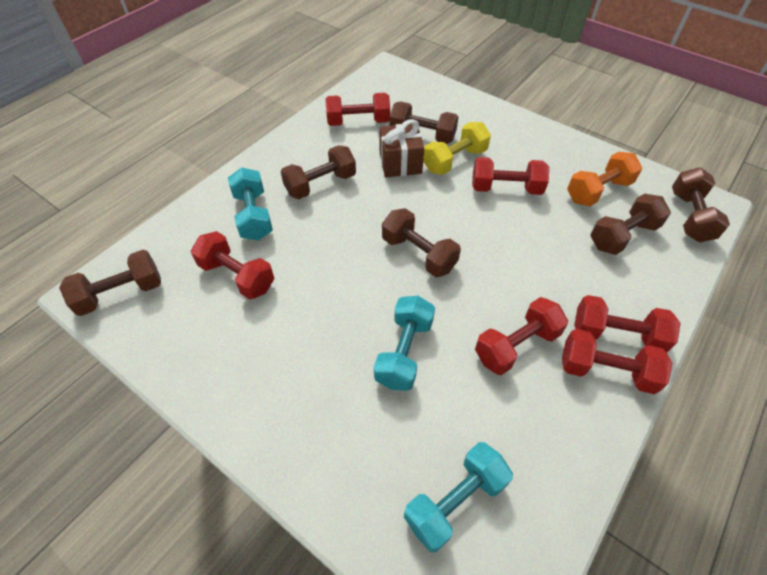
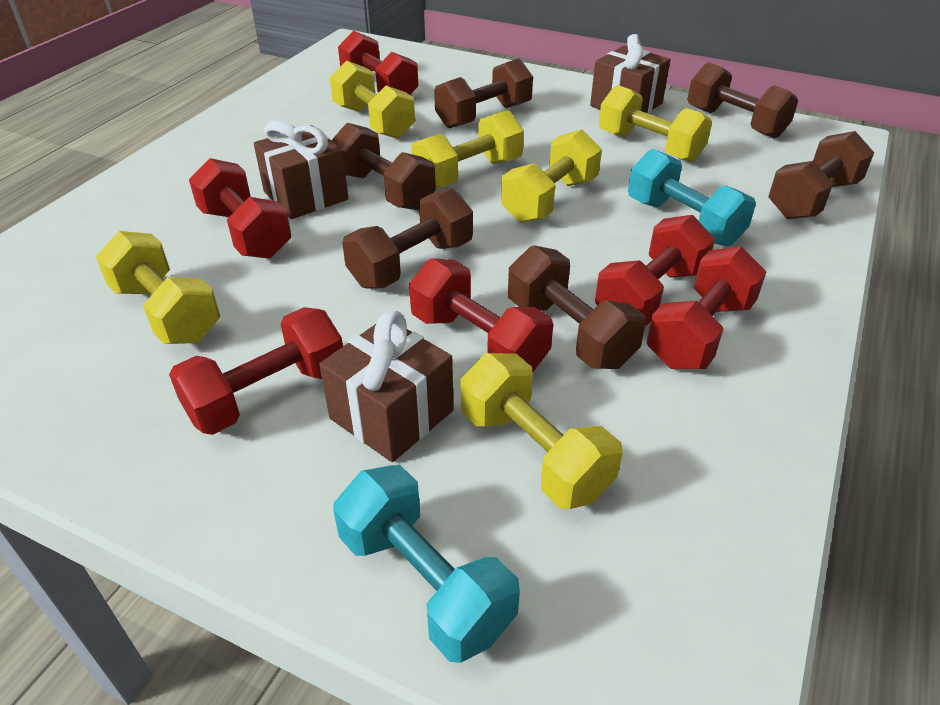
brown gift: [379,119,424,177] = 1 -> [254,120,348,219] [319,311,453,462] [590,34,670,113] = 3
orange dumbbell: [567,152,642,206] = 1 -> none = 0
turquoise dumbbell: [228,167,273,241] [374,296,435,391] [404,442,513,552] = 3 -> [333,465,520,663] [628,149,756,247] = 2
yellow dumbbell: [423,122,491,175] = 1 -> [96,231,220,344] [330,61,415,139] [411,110,524,188] [461,353,623,509] [501,129,602,223] [599,85,712,162] = 6

